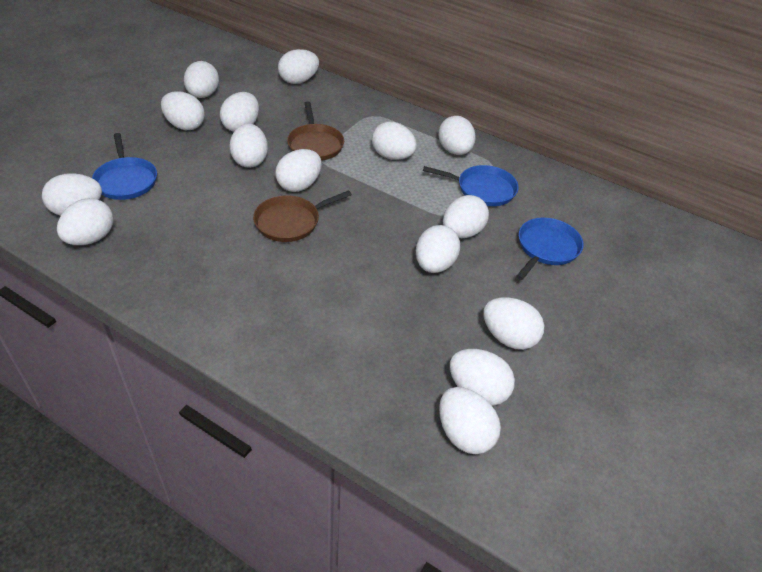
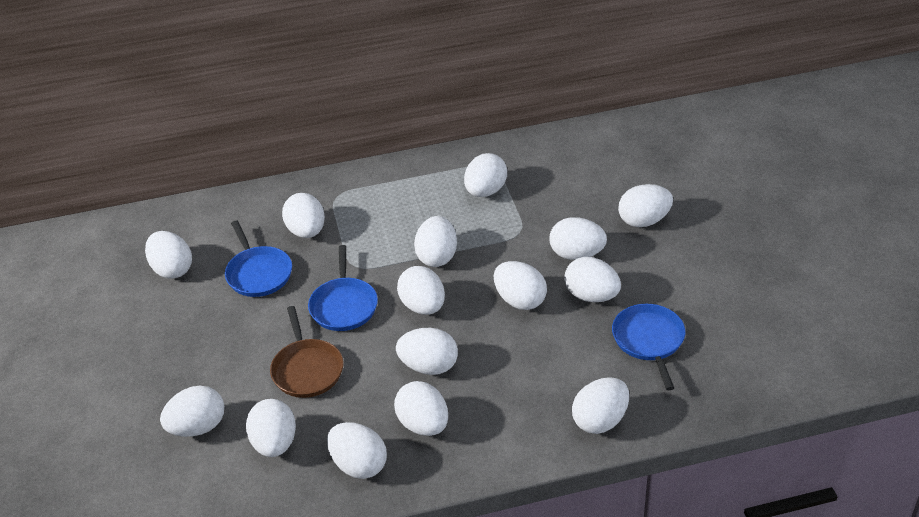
brown pan: [253,190,352,242] [287,102,344,161] = 2 -> [270,306,344,398] = 1

